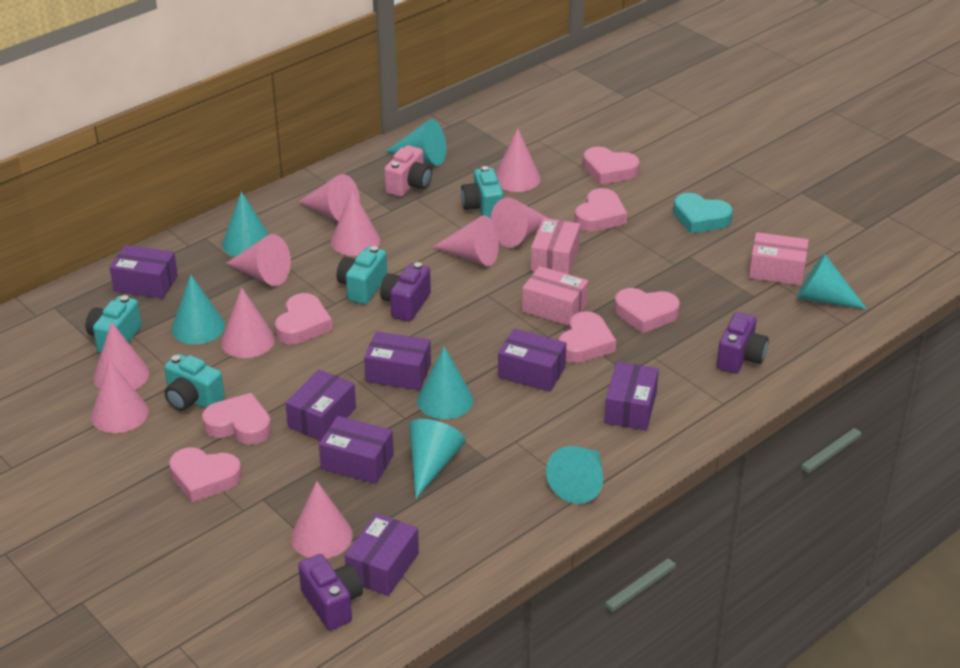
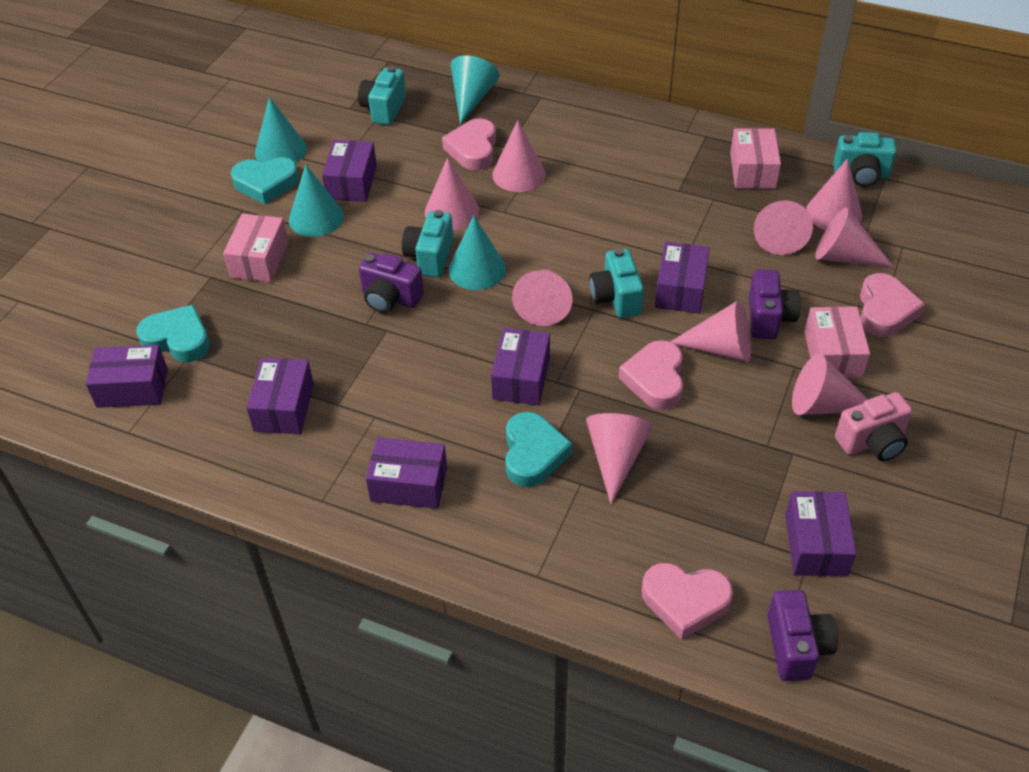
pink cone: [91,360,148,433] [93,322,149,390] [221,288,275,358] [226,234,291,286] [291,481,353,558] [298,174,360,222] [331,190,380,256] [432,215,499,266] [491,197,549,248] [496,129,541,192] = 10 -> [425,157,479,230] [492,120,546,192] [512,269,573,326] [586,413,653,504] [670,300,751,362] [754,200,813,255] [792,354,868,415] [806,159,862,230] [815,208,894,268] = 9
pink heart: [169,448,242,502] [202,393,272,445] [275,293,333,344] [559,311,616,363] [575,188,627,232] [583,146,640,185] [614,288,680,333] = 7 -> [442,118,496,170] [619,340,683,410] [642,563,733,640] [860,273,925,337] = 4
turquoise cone: [171,275,225,344] [222,191,269,257] [385,119,446,166] [409,419,466,499] [417,347,473,419] [546,446,603,504] [797,254,867,310] = 7 -> [255,97,307,163] [289,164,344,237] [449,216,506,290] [451,55,499,124] = 4
turquoise heart: [673,193,733,233] = 1 -> [137,305,210,363] [231,157,299,204] [505,412,572,487] = 3

